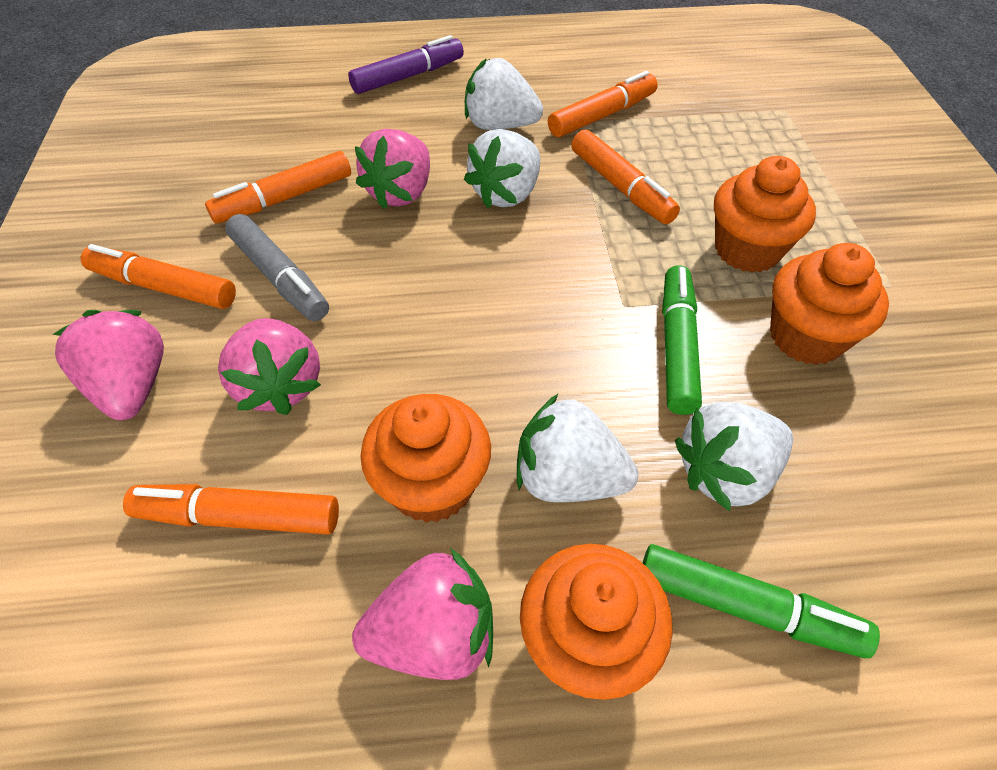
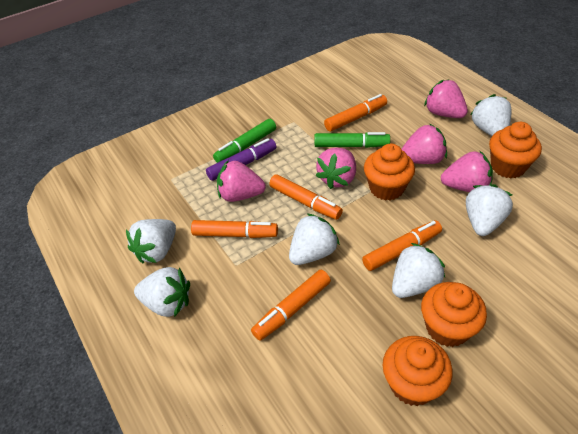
grey marker: [225,214,329,321] = 1 -> none = 0
pink strawberry: [52,310,164,420] [218,318,321,415] [352,548,493,680] [355,129,430,209] = 4 -> [217,160,266,202] [315,148,356,189] [402,124,447,164] [424,79,468,118] [441,150,493,192] = 5
white strawberry: [464,129,540,208] [465,58,543,130] [517,394,638,502] [675,402,793,511] = 4 -> [126,219,176,263] [134,267,190,317] [289,213,340,265] [392,243,445,298] [466,184,513,236] [470,94,512,136] = 6

